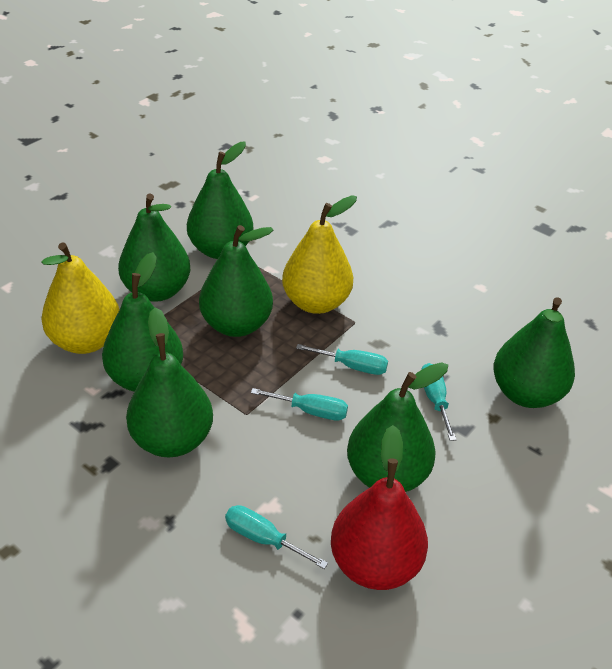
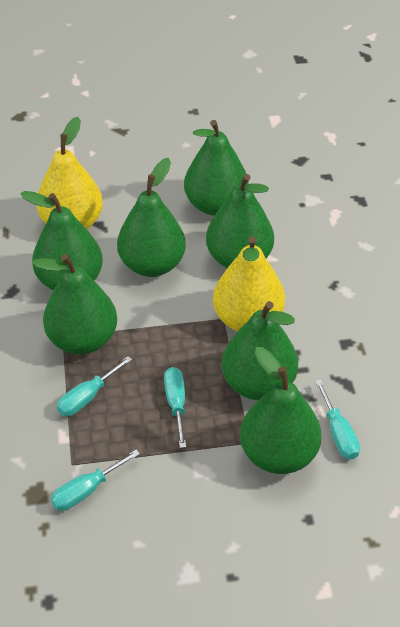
red pear: [331,425,428,590] = 1 -> none = 0

